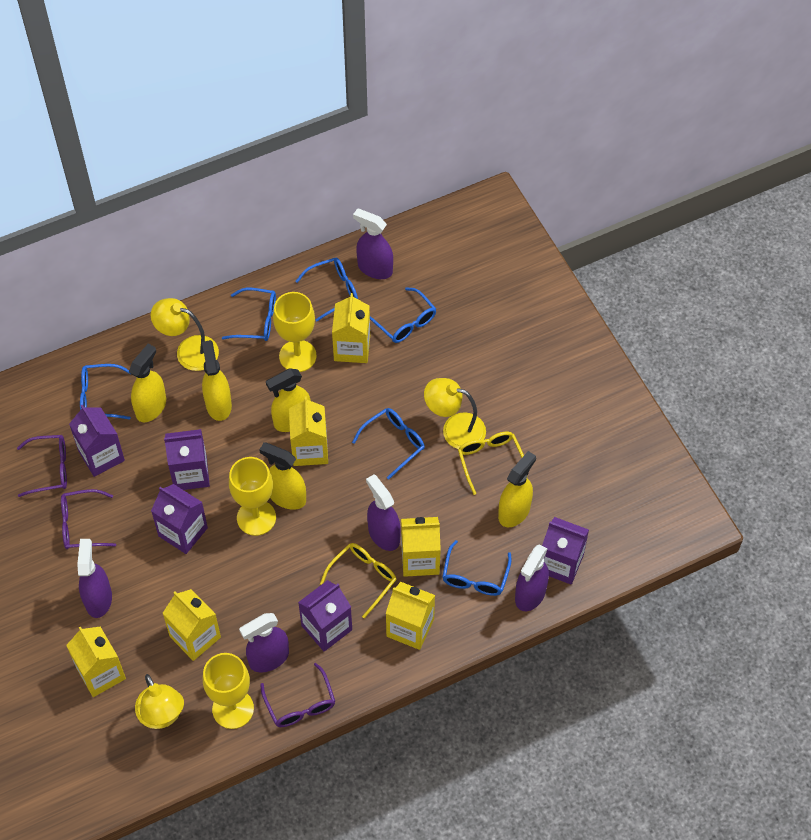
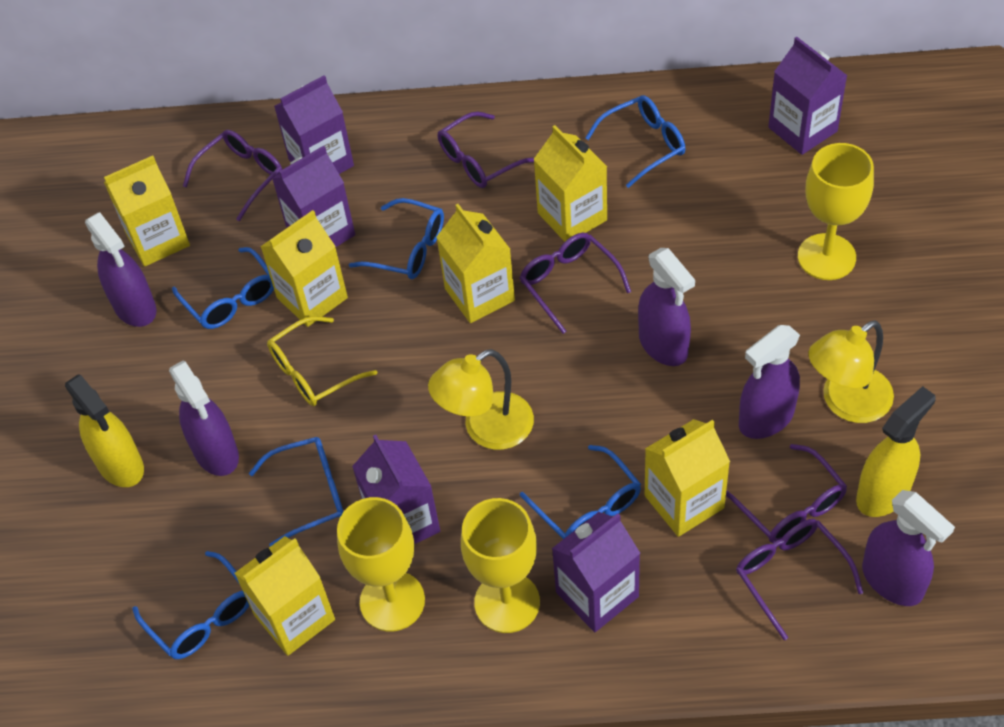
purple glasses: [17,435,67,497] [61,489,116,549] [260,663,335,727] = 3 -> [183,130,282,221] [438,112,534,188] [520,233,631,334] [726,444,847,543] [736,519,863,640] = 5
yellow glasses: [320,543,396,618] [458,432,524,495] = 2 -> [267,316,377,406] = 1
yellow lamp: [135,674,184,729] [151,298,219,371] [424,378,486,449] = 3 -> [428,349,534,450] [808,320,894,423] = 2
yellow spray bottle: [129,344,166,422] [202,340,232,421] [259,442,306,510] [266,368,311,432] [498,451,536,528] = 5 -> [65,374,144,487] [856,386,935,517] = 2

